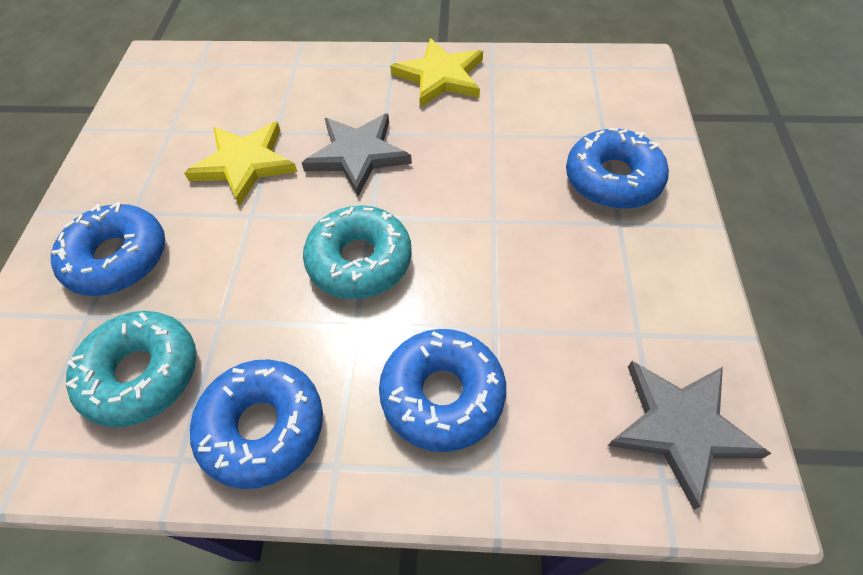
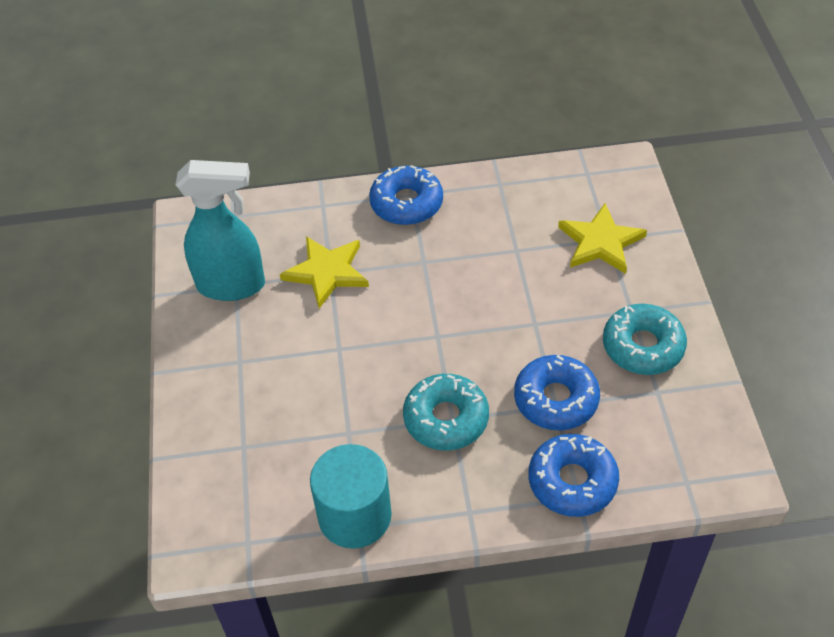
blue donut: [51,202,165,296] [190,359,323,489] [379,329,506,452] [566,128,669,209] = 4 -> [369,165,443,225] [514,355,600,430] [529,434,619,517] = 3
grey star: [302,113,412,196] [608,361,772,510] = 2 -> none = 0
turquoise cylinder: none = 0 -> [310,444,392,549] = 1
turquoise spray bottle: none = 0 -> [175,160,265,301] = 1

